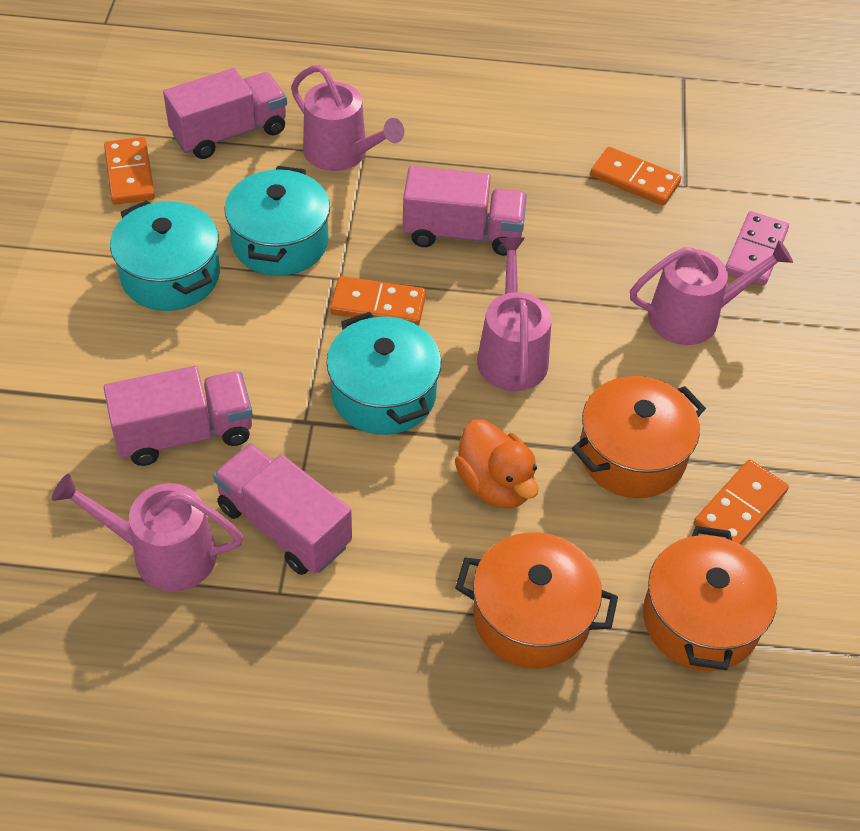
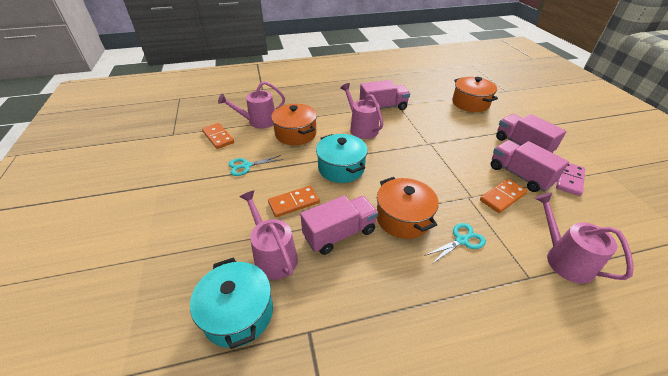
orange domino: [104,137,155,205] [330,276,426,326] [590,147,681,206] [693,460,789,545] = 4 -> [202,123,234,149] [268,186,320,217] [480,179,527,213] = 3
orange duck: [455,419,539,509] = 1 -> none = 0
turquoise pot: [110,200,220,311] [225,166,330,276] [326,312,441,435] = 3 -> [190,257,273,349] [316,134,368,183] = 2
turquoise scissors: none = 0 -> [229,155,283,176] [424,223,486,265] = 2

